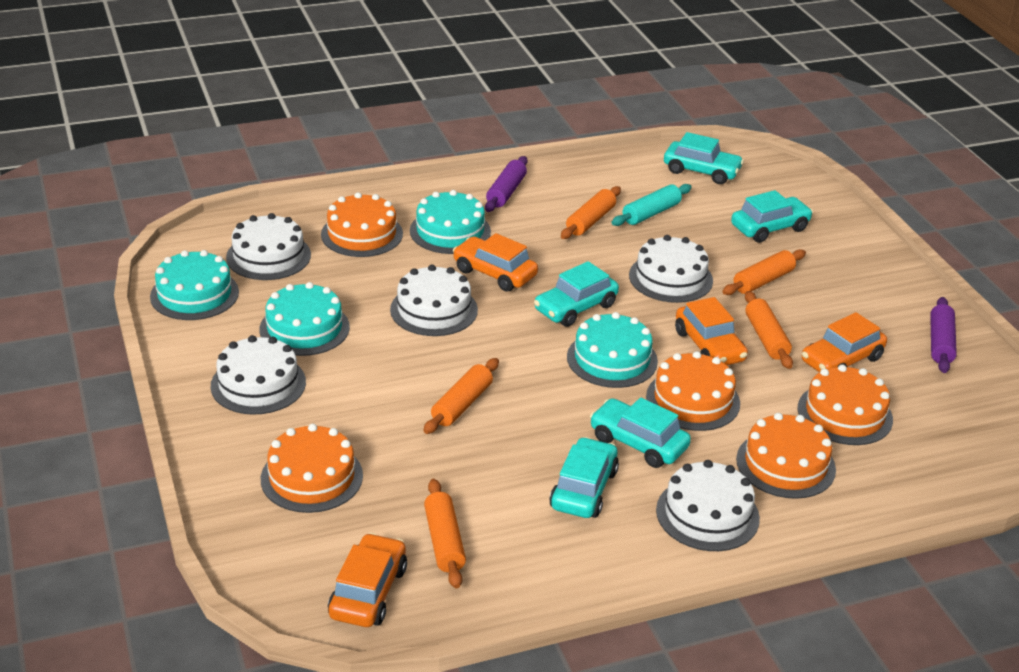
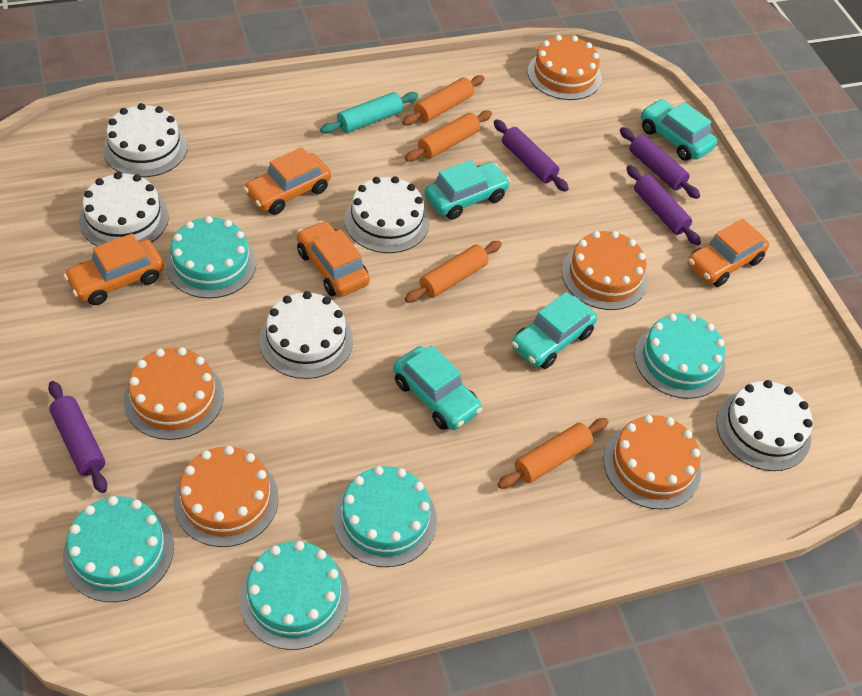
orange rolling pin: [423,358,499,434] [424,479,466,588] [561,186,621,239] [722,249,806,295] [745,291,793,369] = 5 -> [402,75,485,126] [405,110,492,162] [405,241,502,303] [497,418,608,489] = 4
purple rolling pin: [485,156,528,212] [930,297,957,373] = 2 -> [48,381,107,493] [494,119,569,192] [620,127,700,199] [626,165,701,245] = 4
turquoise cake: [150,250,239,320] [259,282,350,356] [410,190,491,254] [567,312,658,388] = 4 -> [63,496,174,602] [166,216,256,298] [239,541,349,650] [333,466,437,567] [634,313,725,399] = 5
turquoise car: [534,261,619,327] [549,437,619,518] [590,398,691,468] [664,132,744,184] [731,190,813,243] = 5 -> [393,345,482,430] [424,160,510,220] [511,292,597,369] [641,99,717,161] = 4

